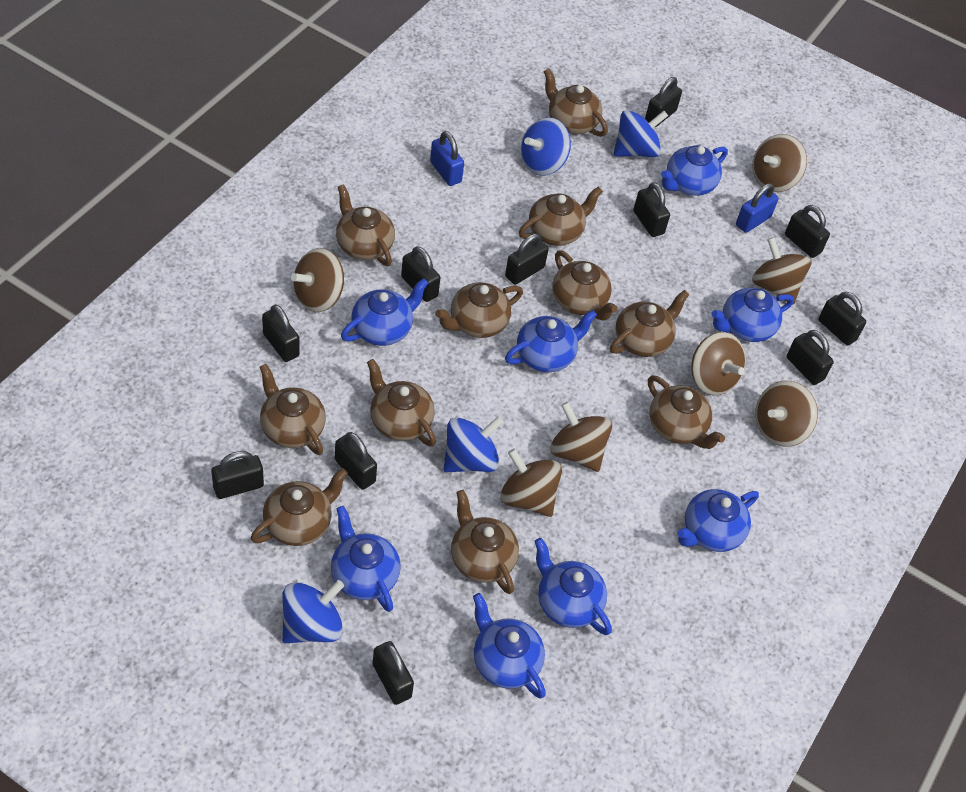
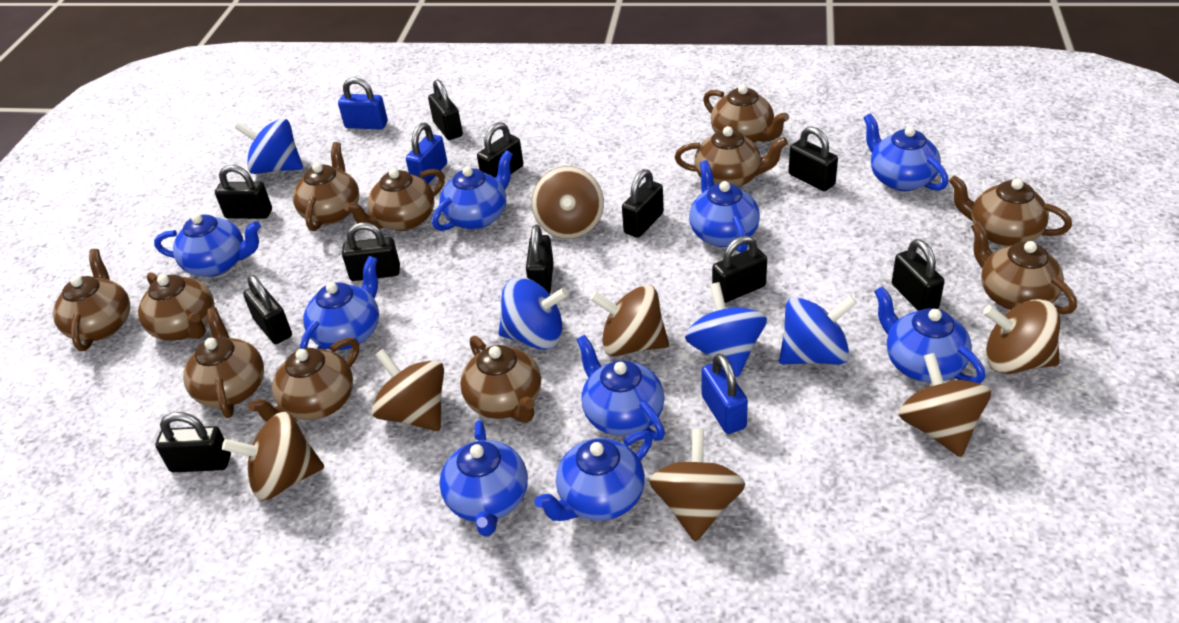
blue padlock: [430,131,464,186] [736,183,779,233] = 2 -> [338,77,388,130] [406,123,447,184] [701,354,748,434] = 3
blue teapot: [331,506,401,612] [341,278,428,346] [473,593,546,699] [505,310,597,372] [534,538,612,635] [661,145,728,196] [677,489,759,552] [711,288,794,342] = 8 -> [154,213,261,277] [300,256,379,350] [432,150,513,231] [439,420,528,537] [534,431,653,521] [577,335,665,441] [689,160,760,253] [863,113,949,191] [874,286,985,383] = 9

